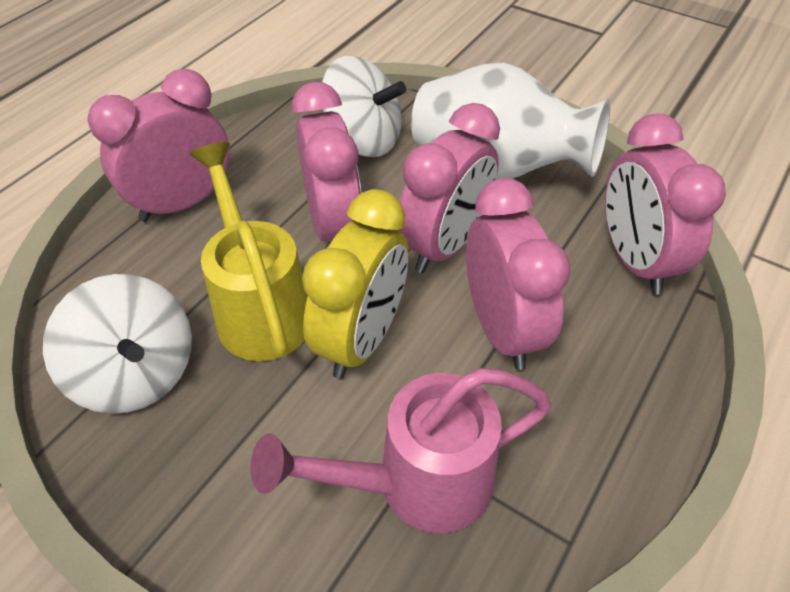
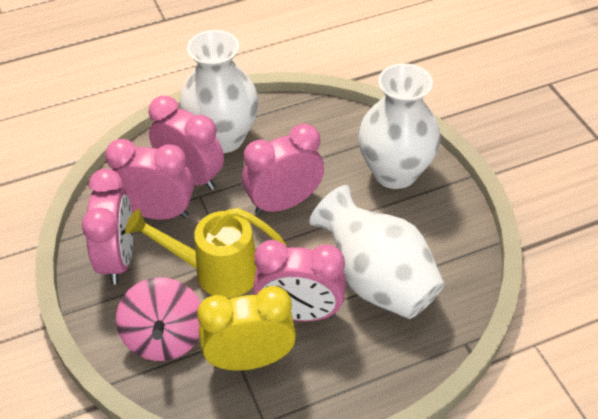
pink spinning top: none = 0 -> [116,277,201,361] = 1
pink watering can: [251,368,552,533] = 1 -> none = 0
white spinning top: [43,274,192,414] [322,56,406,157] = 2 -> none = 0
white vase: [411,63,610,179] = 1 -> [180,30,259,153] [310,185,445,319] [358,63,440,189] = 3

